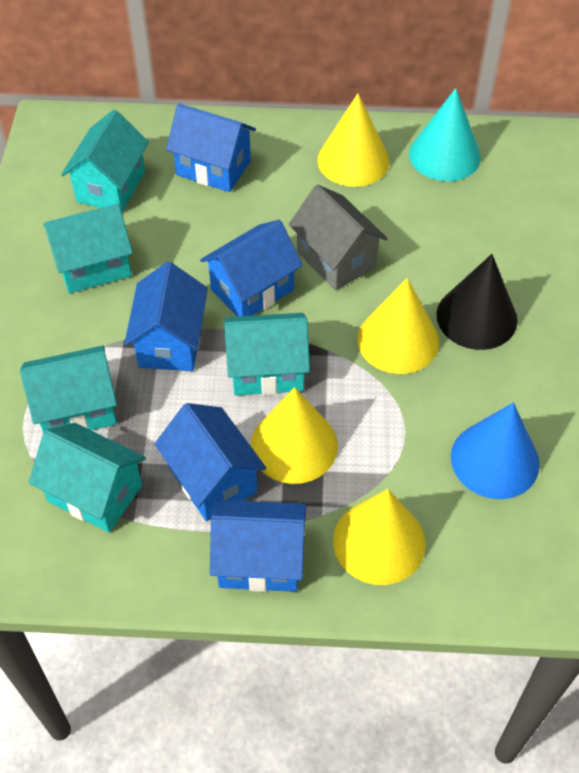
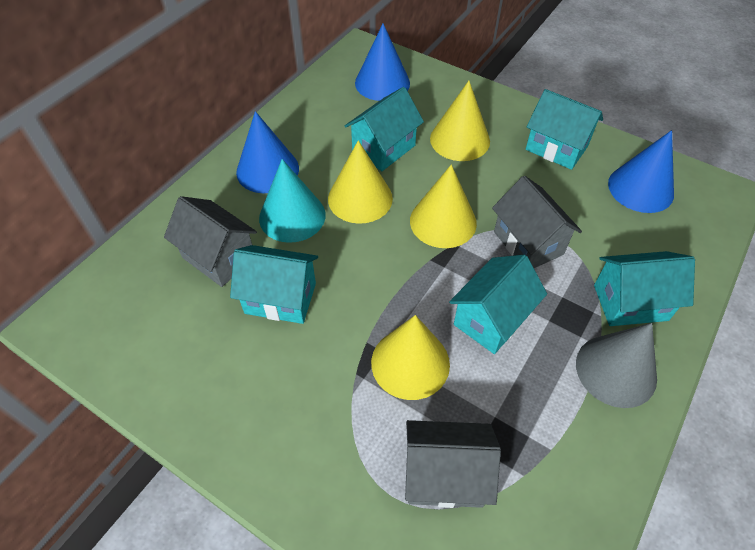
black cone: [436,254,518,350] = 1 -> none = 0
blue cone: [451,403,540,499] = 1 -> [236,111,299,193] [355,23,410,101] [608,130,674,213] = 3
blue house: [124,262,208,371] [155,403,266,521] [166,103,256,192] [200,220,302,317] [210,500,306,592] = 5 -> none = 0
grey cone: none = 0 -> [576,323,657,408] = 1
grey house: [289,185,388,291] = 1 -> [164,196,257,287] [405,420,501,508] [492,176,582,268] = 3

